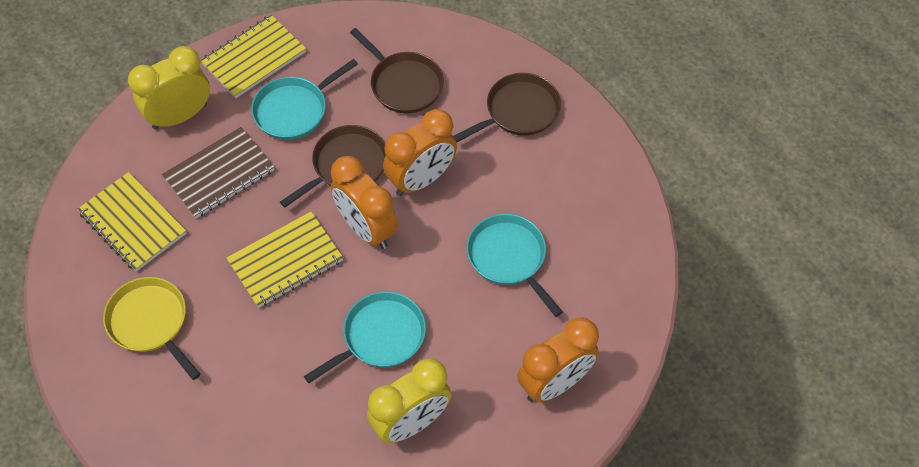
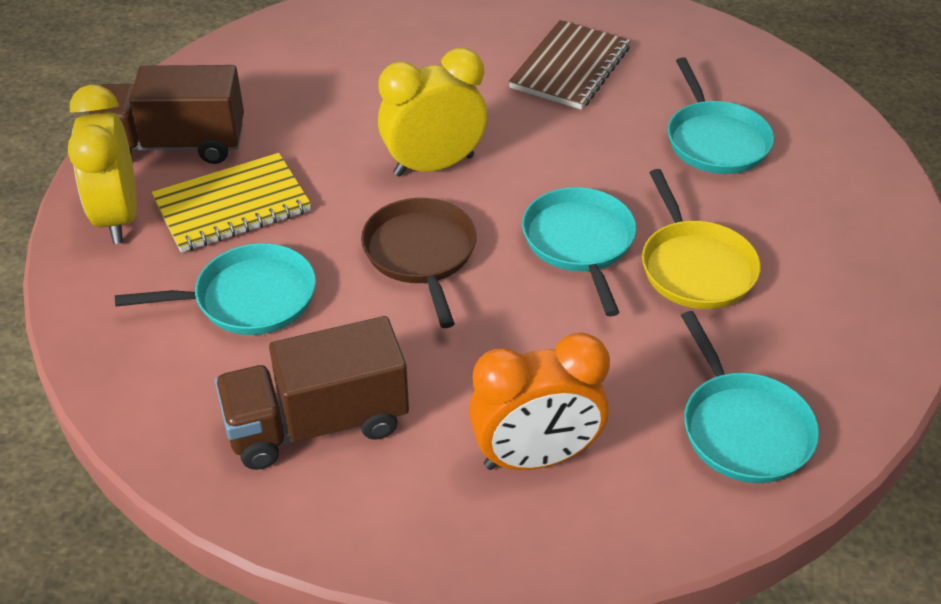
brown pan: [280,125,386,208] [350,28,444,113] [454,73,561,143] = 3 -> [361,198,477,328] = 1
brown truck: none = 0 -> [88,65,244,164] [215,316,409,470] = 2
orange clock: [331,156,398,249] [383,109,457,196] [517,317,599,402] = 3 -> [469,333,610,470] = 1
turquoise pan: [251,59,358,140] [304,291,426,383] [467,214,562,317] = 3 -> [115,243,316,335] [522,187,636,316] [668,57,774,174] [681,311,819,483] = 4
yellow notebook: [78,172,187,272] [200,15,306,98] [226,212,343,308] = 3 -> [152,153,311,253] = 1

